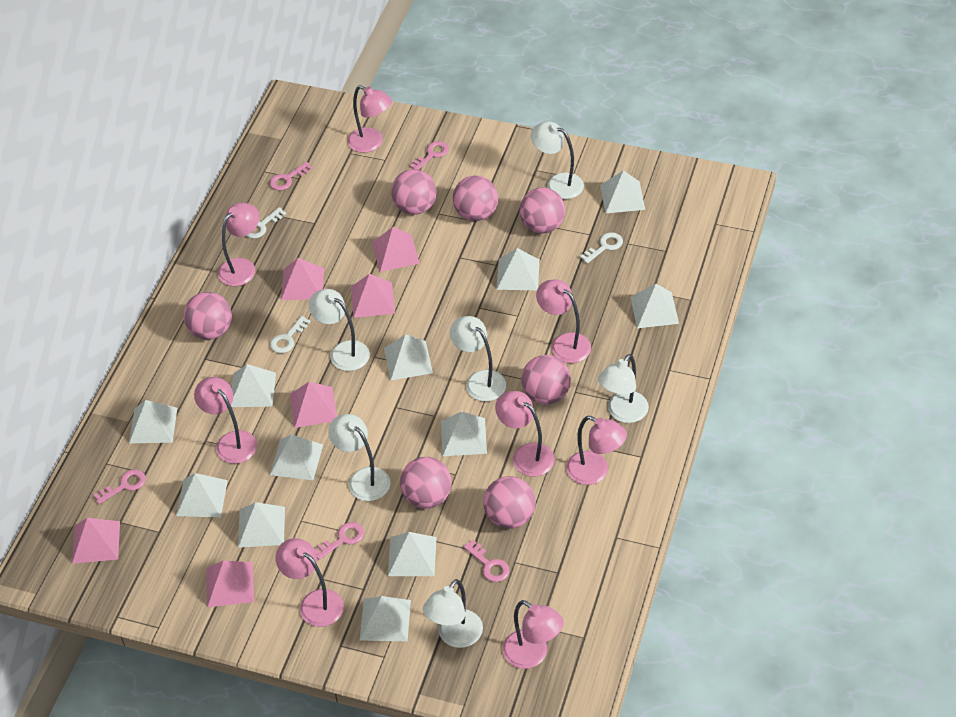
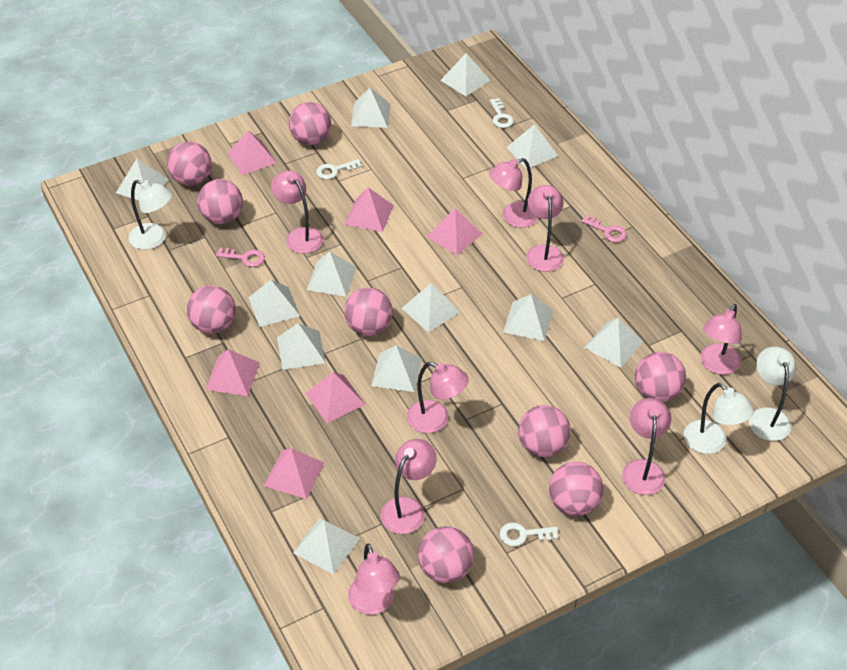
pink ball: [184,292,232,339] [391,169,436,215] [400,457,452,509] [453,175,498,221] [483,476,536,529] [519,187,565,234] [521,355,571,405] = 7 -> [167,142,212,186] [187,286,236,334] [197,179,243,224] [289,102,331,145] [344,287,393,336] [418,526,474,583] [518,405,571,457] [549,462,603,516] [635,352,686,402] = 9
pink key: [94,469,146,504] [270,162,313,190] [314,522,364,560] [409,141,449,170] [464,540,510,582] = 5 -> [216,248,265,267] [581,215,627,242] = 2
white lamp: [309,289,370,371] [328,414,390,501] [423,579,483,648] [450,316,506,401] [531,121,584,199] [598,354,649,423] = 6 -> [128,180,172,250] [684,383,754,454] [749,346,796,441] = 3

